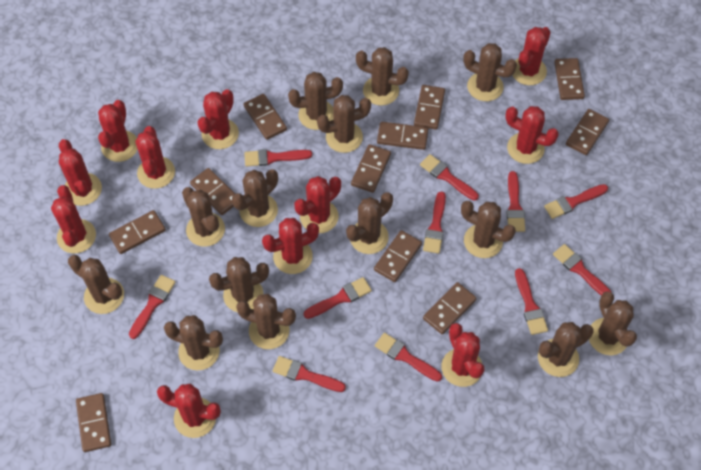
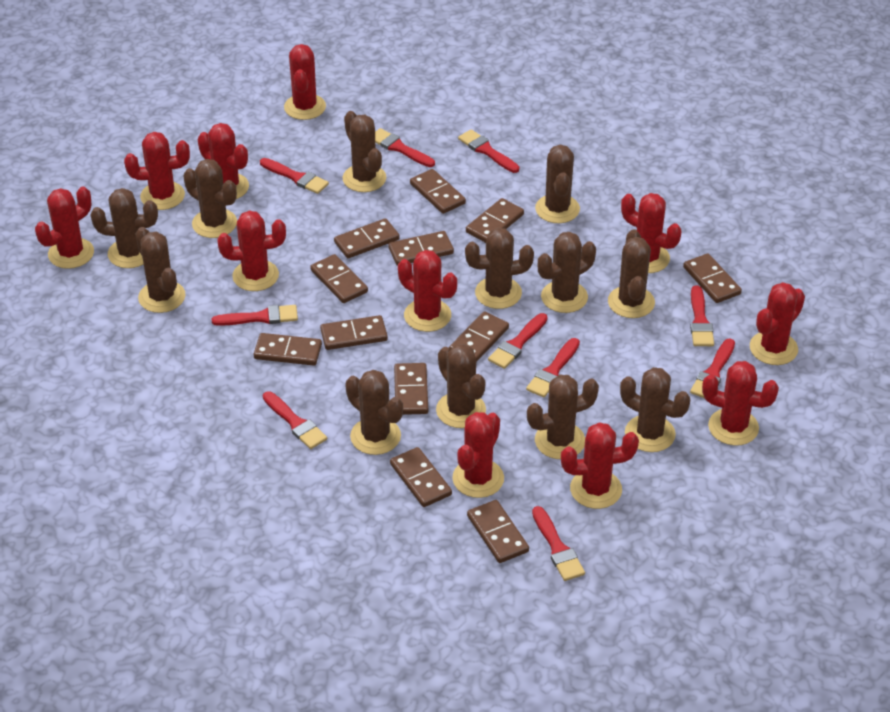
brown cactus: [68,255,124,314] [164,315,223,370] [182,187,225,247] [209,257,269,312] [232,169,278,227] [236,294,296,349] [288,72,343,130] [317,95,371,153] [346,192,393,254] [356,47,409,106] [461,201,516,258] [463,43,517,101] [538,322,594,377] [589,291,637,355] = 14 -> [91,188,158,268] [136,227,185,313] [183,159,237,238] [343,111,386,192] [345,370,403,455] [436,344,486,428] [465,228,534,309] [527,375,599,459] [535,145,580,223] [538,232,596,313] [608,229,655,318] [620,367,690,452] = 12
brown domino: [76,393,111,452] [109,210,166,254] [190,168,235,215] [244,94,287,140] [351,144,391,193] [374,230,422,282] [377,122,428,150] [414,85,445,130] [423,282,477,335] [554,58,585,100] [566,109,609,155] = 11 -> [253,333,322,366] [310,254,368,303] [320,315,388,350] [334,218,400,258] [388,231,454,266] [390,447,452,507] [394,363,428,415] [410,169,466,214] [449,311,509,362] [466,198,524,243] [467,500,529,563] [683,253,742,303] = 12
red brush: [129,275,176,339] [244,149,312,167] [273,356,346,392] [304,277,372,319] [375,333,442,382] [420,154,479,201] [423,191,446,254] [507,171,525,232] [515,268,548,335] [544,184,608,219] [553,244,612,296] = 11 -> [212,305,298,326] [260,158,329,194] [263,391,327,449] [375,128,435,167] [458,129,519,173] [488,313,548,369] [526,338,580,397] [532,506,585,581] [690,285,714,346] [690,339,735,398] = 10

